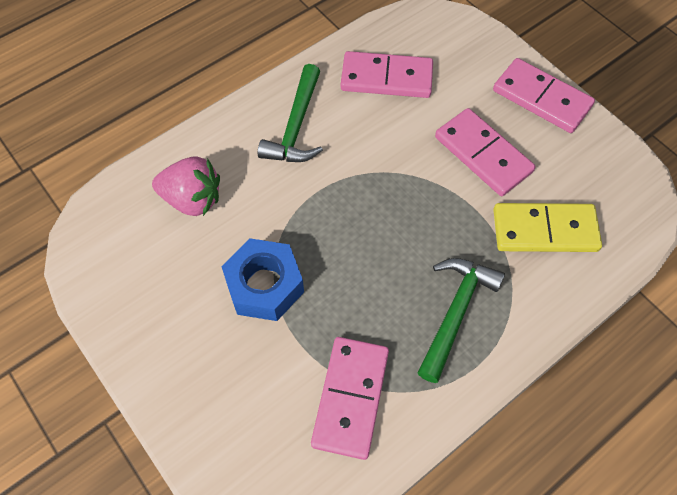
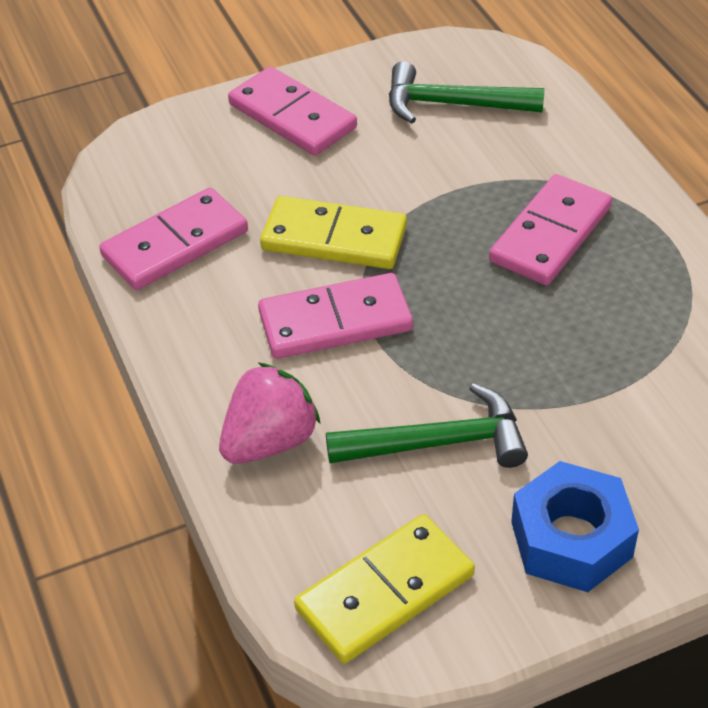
yellow domino: [493,203,602,252] = 1 -> [260,196,407,269] [294,514,475,663] = 2

